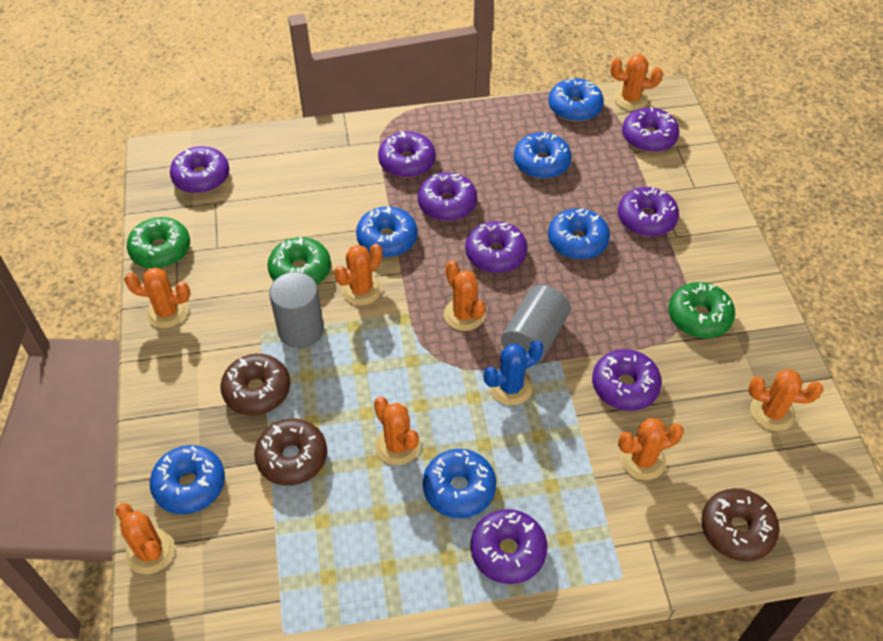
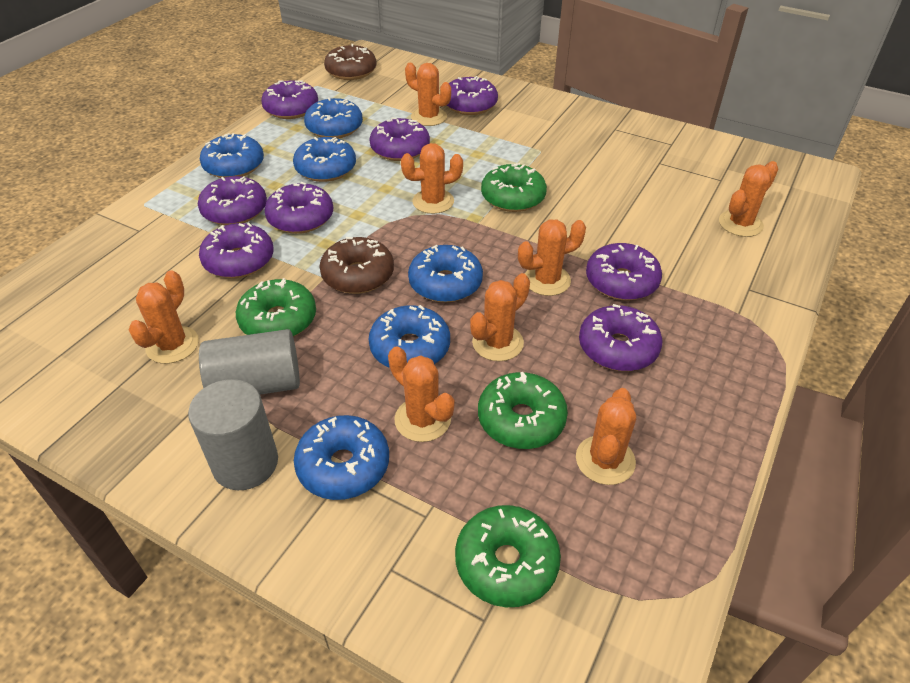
blue cactus: [484,340,543,405] = 1 -> none = 0
brown donut: [220,354,290,415] [254,419,327,485] [701,488,780,561] = 3 -> [320,237,394,294] [324,44,376,80] = 2
green donut: [127,217,190,268] [267,237,331,285] [669,282,735,338] = 3 -> [236,278,316,337] [455,505,561,607] [478,371,568,449] [481,163,547,212] = 4

